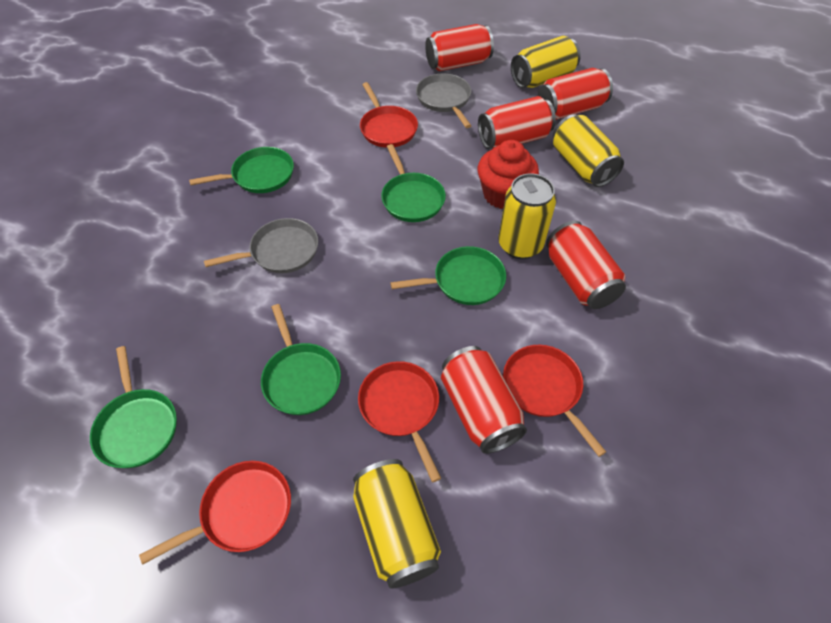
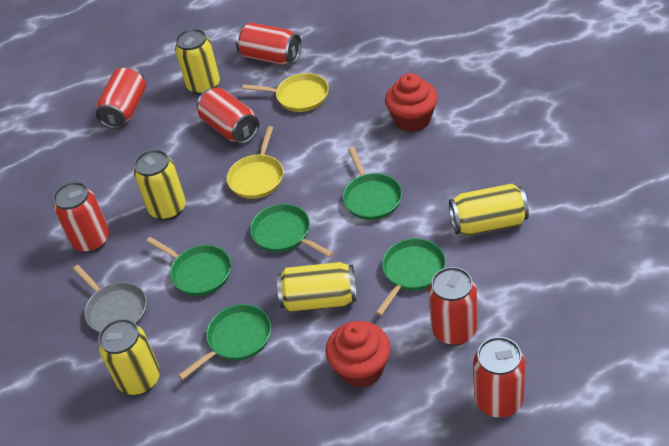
grey pan: [204,218,318,273] [416,73,471,128] = 2 -> [73,265,147,333] = 1
red can: [425,24,494,71] [441,346,527,454] [478,96,556,149] [538,68,613,120] [546,221,626,309] = 5 -> [53,182,109,253] [96,66,146,129] [197,88,259,144] [236,22,301,65] [428,267,477,345] [473,337,525,418] = 6
red cupcake: [478,140,539,209] = 1 -> [326,321,391,388] [385,73,438,132] = 2
red pan: [139,461,291,565] [358,361,441,482] [360,82,418,148] [503,345,606,457] = 4 -> none = 0
yellow can: [353,459,441,588] [498,173,556,259] [511,36,581,88] [553,114,624,187] = 4 -> [98,319,160,395] [134,149,186,220] [175,29,220,95] [277,262,357,312] [449,184,529,236] = 5
yellow pan: none = 0 -> [227,126,283,199] [242,73,329,112] = 2

